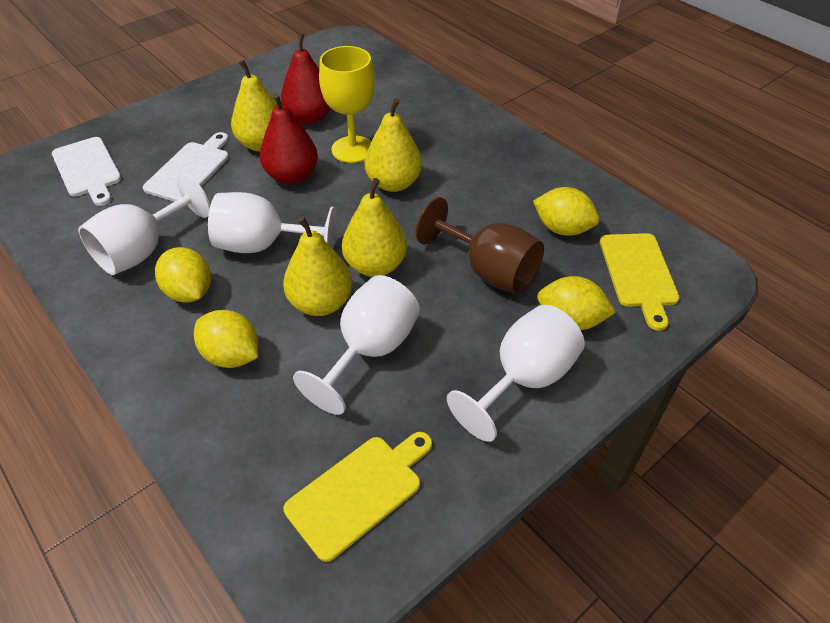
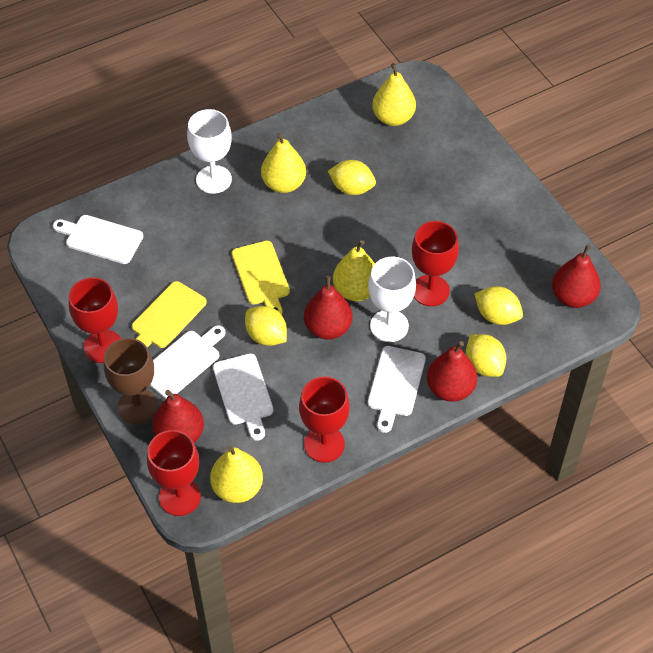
red goblet: none = 0 -> [69,277,121,363] [147,430,201,516] [299,376,350,463] [412,221,459,306] = 4
red pear: [260,93,318,184] [281,33,330,124] = 2 -> [152,390,204,443] [304,276,352,340] [427,341,477,402] [552,245,601,308] = 4
white cutting board: [52,137,122,206] [143,132,229,202] = 2 -> [53,215,144,264] [150,325,225,399] [213,353,273,441] [368,346,426,433] = 4
white goblet: [78,173,210,275] [208,192,336,253] [293,275,420,415] [447,305,585,442] = 4 -> [187,109,232,194] [368,257,416,342] = 2
yellow goblet: [319,46,375,163] = 1 -> none = 0

